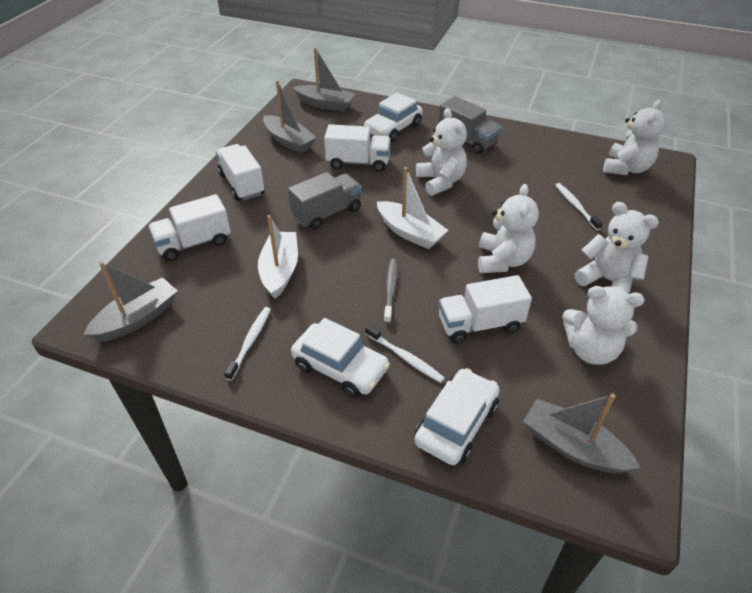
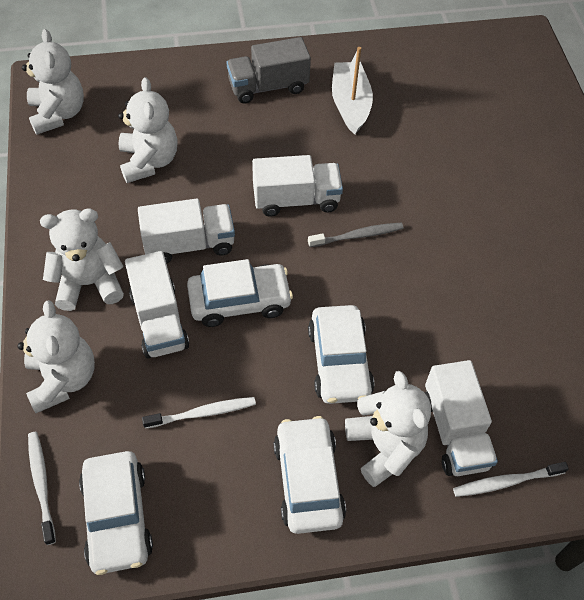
grey boat: [84,262,178,342] [263,80,317,154] [293,47,356,112] [523,393,640,473] = 4 -> none = 0
grey truck: [288,172,362,230] [438,96,501,154] = 2 -> [226,37,311,104] = 1
white boat: [258,215,298,299] [377,167,448,249] = 2 -> [332,47,373,134] = 1
white car: [291,318,390,398] [364,93,423,142] [414,368,500,465] = 3 -> [79,451,153,575] [187,259,293,327] [273,416,346,534] [308,305,374,404] = 4

